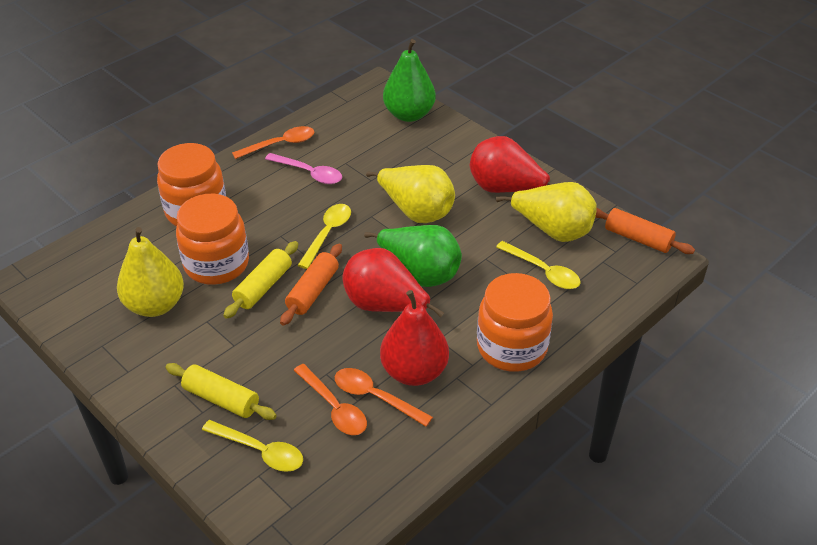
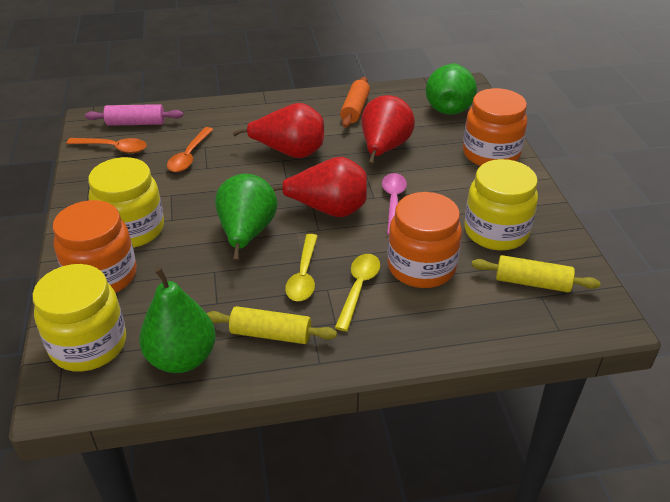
green pear: [364,225,462,287] [383,39,436,122] = 2 -> [139,267,216,373] [215,174,277,261] [426,63,477,115] = 3
orange rolling pin: [280,244,342,326] [595,208,695,254] = 2 -> [340,77,370,128] = 1
orange spoon: [232,126,314,159] [293,364,367,435] [335,368,433,427] = 3 -> [66,138,147,153] [167,127,213,172] = 2
pink rolling pin: none = 0 -> [85,104,183,126] = 1
yellow jar: none = 0 -> [33,264,126,371] [88,157,164,248] [464,159,538,251] = 3
yellow pear: [117,227,184,317] [366,165,455,223] [496,182,597,242] = 3 -> none = 0
yellow spoon: [202,420,303,472] [298,204,351,269] [496,241,580,289] = 3 -> [285,234,318,301] [335,254,380,331] = 2

